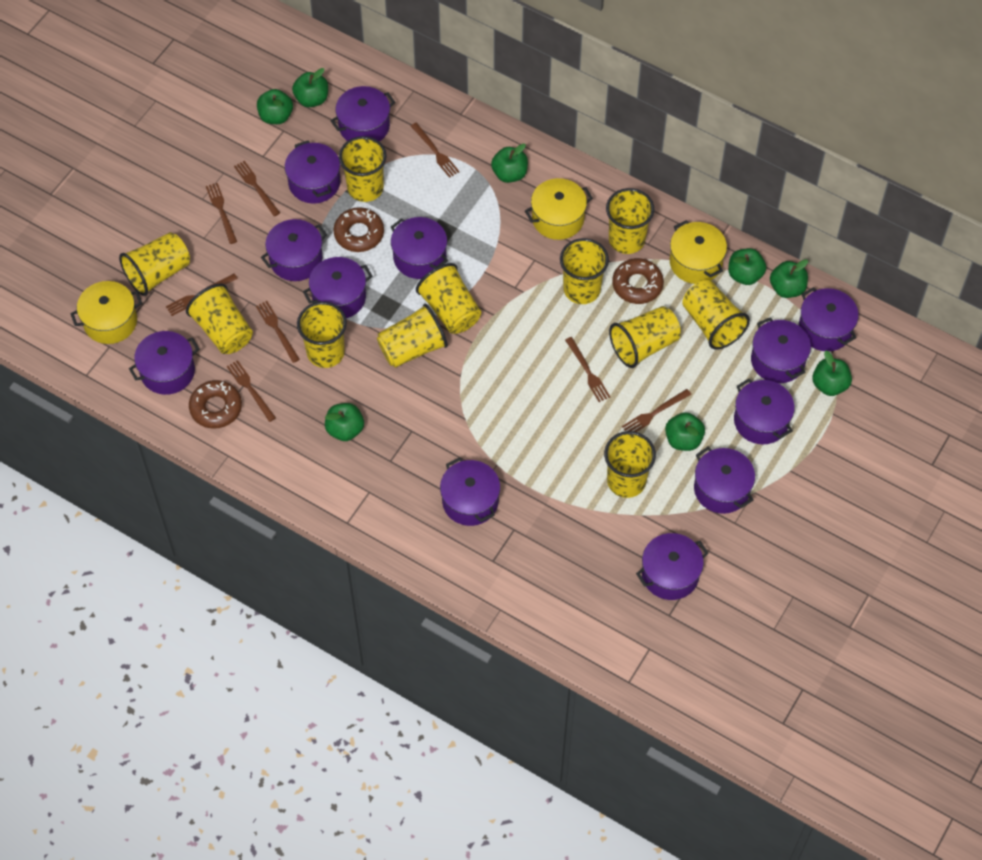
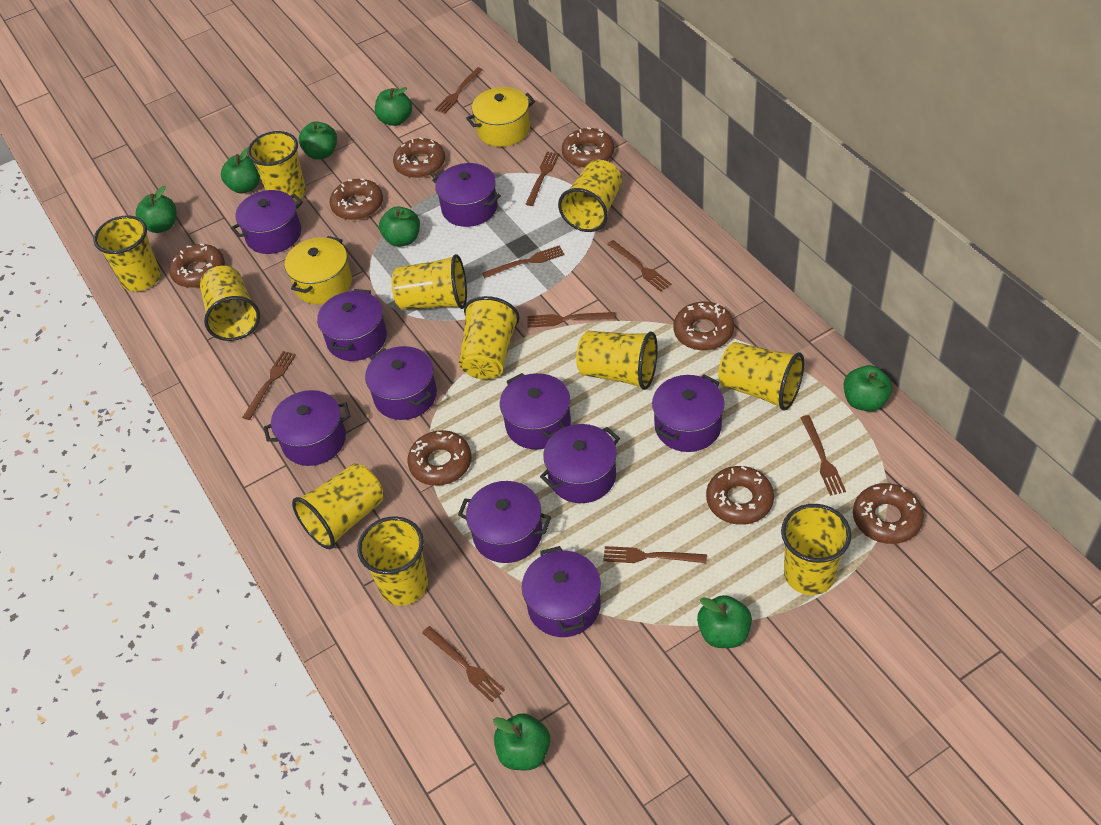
brown donut: [189,380,242,428] [334,207,384,252] [612,258,664,304] = 3 -> [169,243,225,288] [330,178,383,220] [393,137,445,178] [407,430,471,486] [562,127,614,168] [673,302,734,350] [706,466,774,525] [853,483,924,544] = 8
brown fork: [166,273,238,316] [206,183,237,244] [227,360,276,422] [234,161,280,216] [256,301,300,363] [411,123,460,178] [565,337,610,402] [622,389,692,432] = 8 -> [242,351,296,420] [422,626,505,702] [435,67,483,114] [482,245,565,278] [526,152,559,206] [527,312,615,328] [603,546,707,563] [607,240,672,292] [800,415,846,496] = 9
purple pot: [129,331,200,395] [261,219,327,281] [285,141,341,204] [303,257,372,318] [331,86,395,142] [391,217,448,279] [440,457,500,526] [636,533,709,600] [694,447,755,514] [734,379,795,444] [751,317,811,383] [799,287,859,351] = 12 -> [231,190,303,254] [264,390,351,466] [317,289,387,361] [365,346,437,420] [432,163,501,227] [458,481,551,563] [500,373,571,449] [522,546,601,637] [540,424,620,503] [652,374,725,452] = 10
yellow pot: [70,281,142,344] [525,178,593,240] [670,220,727,284] = 3 -> [285,236,352,304] [466,87,535,147] = 2

